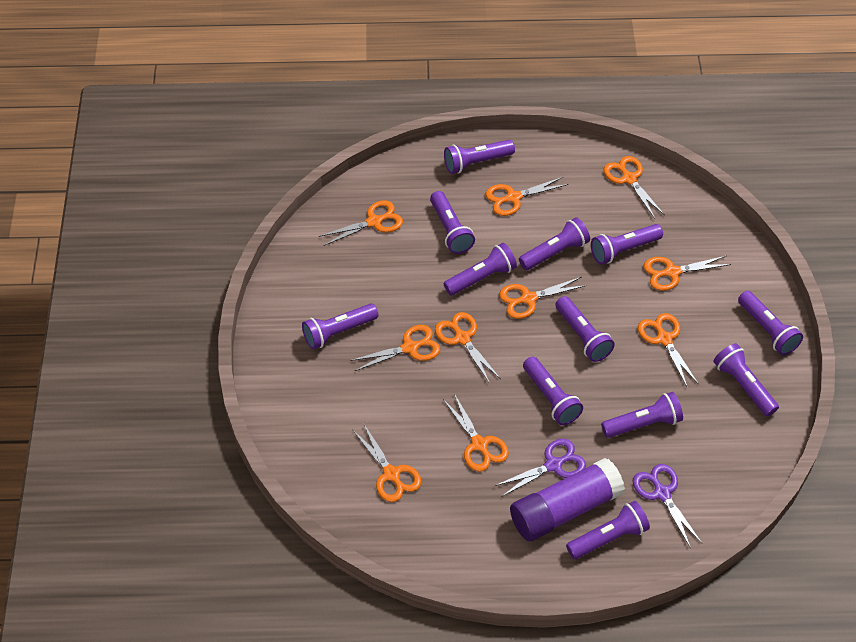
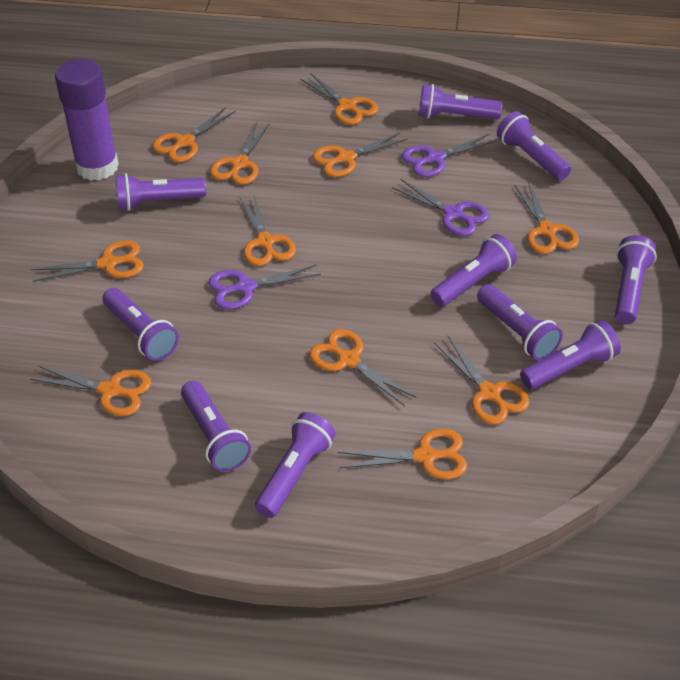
orange scissors: [319,200,403,246] [350,325,440,371] [353,424,421,502] [435,312,501,384] [443,393,509,472] [486,177,568,216] [499,277,587,319] [604,156,665,219] [638,313,699,388] [644,256,731,291] = 10 -> [30,365,151,416] [31,240,144,282] [152,107,235,162] [210,123,270,185] [239,193,296,266] [301,73,378,125] [309,329,416,406] [312,133,408,177] [338,429,467,480] [434,336,530,425] [515,182,579,254] = 11
purple flashlight: [302,303,378,349] [430,191,475,254] [444,140,515,174] [444,243,517,295] [519,217,590,270] [523,357,583,425] [555,296,615,362] [566,501,650,559] [591,224,663,264] [601,392,683,438] [713,343,779,416] [738,291,803,355] = 12 -> [102,288,179,361] [116,173,206,211] [181,381,251,472] [255,412,336,518] [419,84,502,119] [431,234,517,307] [477,284,563,360] [497,111,571,180] [520,320,621,389] [615,235,657,324] = 10
purple scissors: [495,439,586,497] [633,464,703,548] = 2 -> [208,265,321,310] [392,179,490,236] [401,134,497,177] = 3

